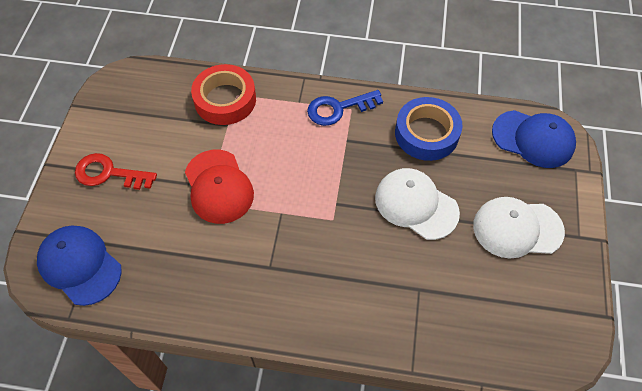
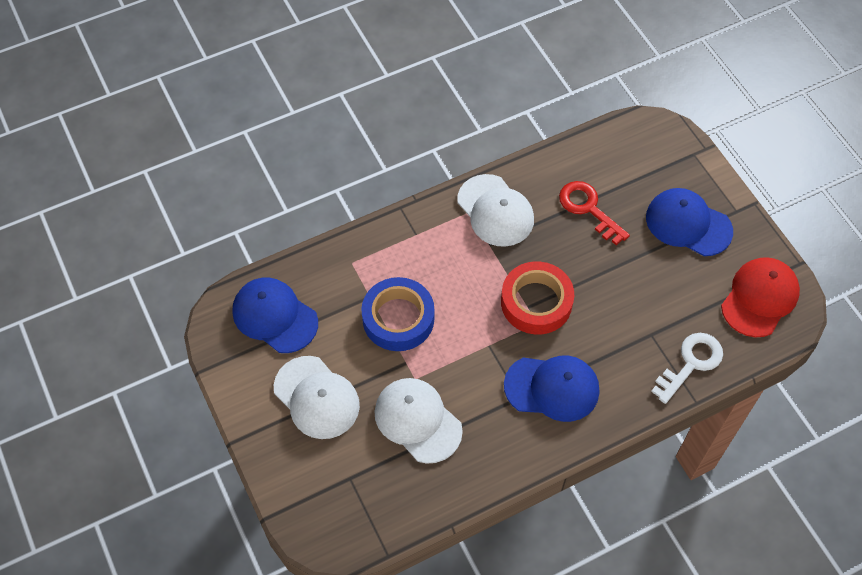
blue cap: [37,225,122,306] [492,110,576,168] = 2 -> [232,278,318,353] [504,356,599,422] [646,188,733,256] = 3
blue key: [307,90,383,126] = 1 -> none = 0
white cap: [375,168,460,240] [473,197,565,259] = 2 -> [274,356,360,439] [374,378,463,464] [457,174,534,247] = 3
white key: none = 0 -> [651,333,723,404] = 1

